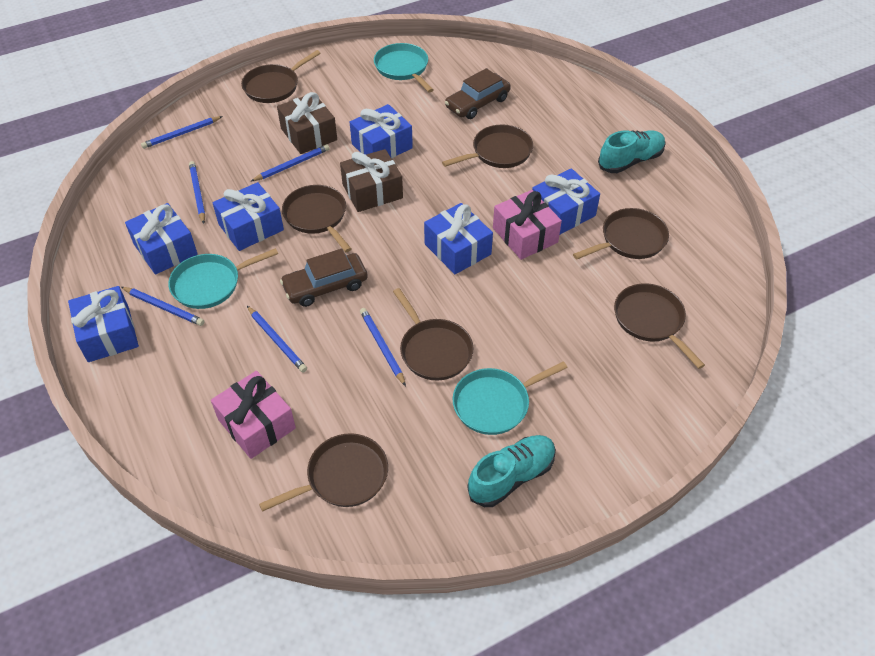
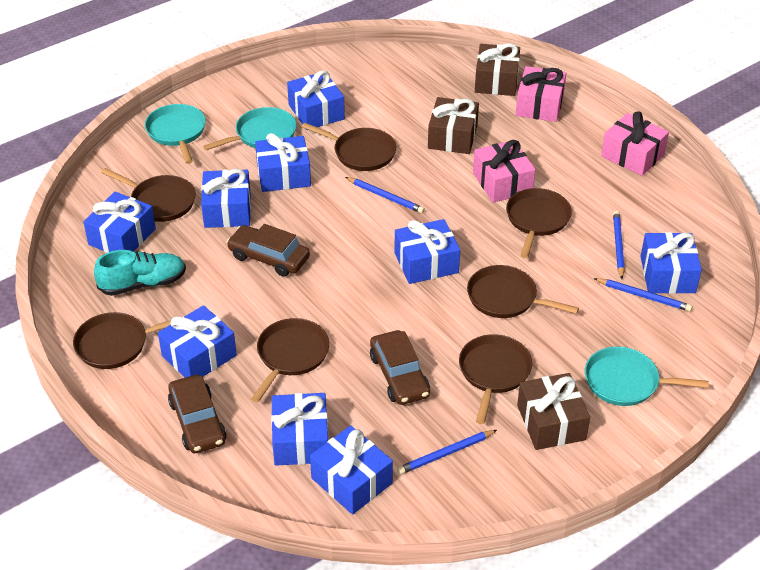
blue gift: [68,286,139,362] [125,203,198,275] [213,182,284,251] [350,104,413,158] [424,203,493,274] [532,168,600,234] = 6 -> [83,192,156,253] [158,305,237,378] [201,169,251,228] [255,133,311,192] [271,393,329,466] [287,70,345,130] [310,425,393,514] [395,219,460,284] [640,232,702,294] = 9
blue pencil: [121,287,204,326] [141,116,223,149] [189,161,205,224] [247,306,307,373] [250,144,330,182] [360,308,406,386] = 6 -> [345,177,425,213] [397,430,497,475] [593,278,692,312] [613,211,625,279] = 4
brown car: [280,249,368,307] [445,68,511,119] = 2 -> [168,374,227,453] [227,224,310,277] [370,330,430,405] = 3
brown gift: [277,92,337,154] [340,149,403,212] = 2 -> [428,97,479,154] [475,43,520,96] [517,373,590,450] = 3
pink gift: [211,371,296,459] [493,190,562,260] = 2 -> [473,140,535,203] [516,66,566,122] [601,111,669,176] = 3
turquoise shoe: [467,435,556,507] [598,130,666,173] = 2 -> [94,250,186,296] = 1

